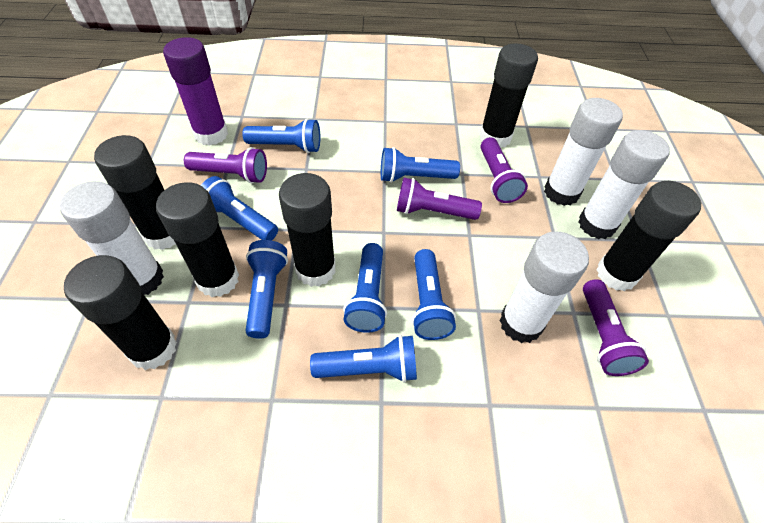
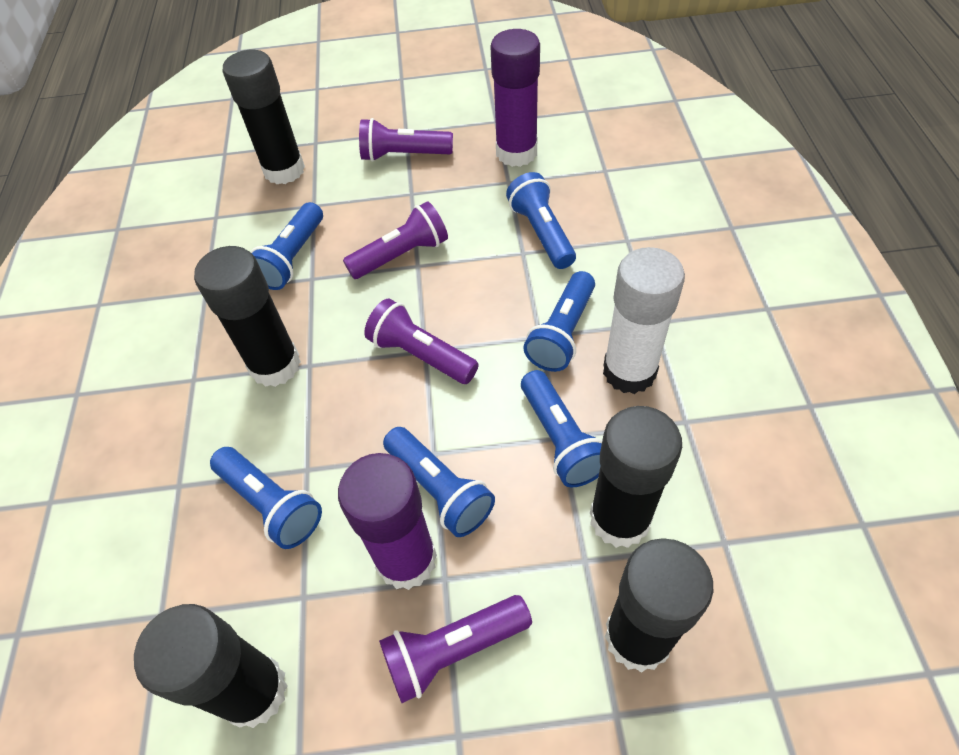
black glue stick: [64,255,177,370] [94,135,176,250] [156,182,239,297] [279,173,336,287] [480,43,538,148] [596,181,701,291] = 6 -> [134,604,288,728] [194,246,301,387] [223,50,305,184] [590,406,682,548] [605,538,713,673] = 5
blue flashlight: [201,176,278,241] [242,118,320,153] [246,240,288,339] [310,335,417,383] [343,243,387,333] [381,147,460,183] [412,249,456,340] = 7 -> [210,447,322,549] [251,202,323,290] [383,427,495,537] [506,172,576,269] [521,370,602,487] [523,271,595,372] = 6
purple glue stick: [163,37,228,146] = 1 -> [338,453,437,590] [490,29,540,167] = 2
white glue stick: [60,181,164,295] [500,231,589,343] [544,98,623,206] [578,130,670,239] = 4 -> [603,247,685,394] = 1

